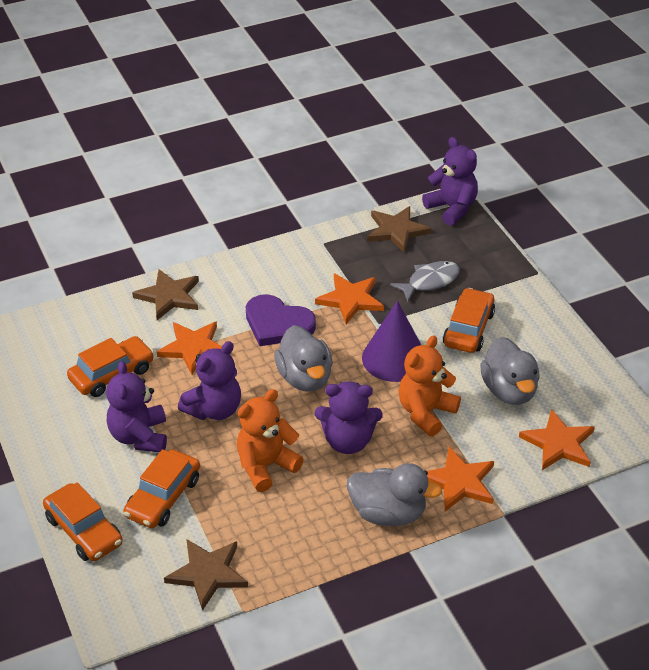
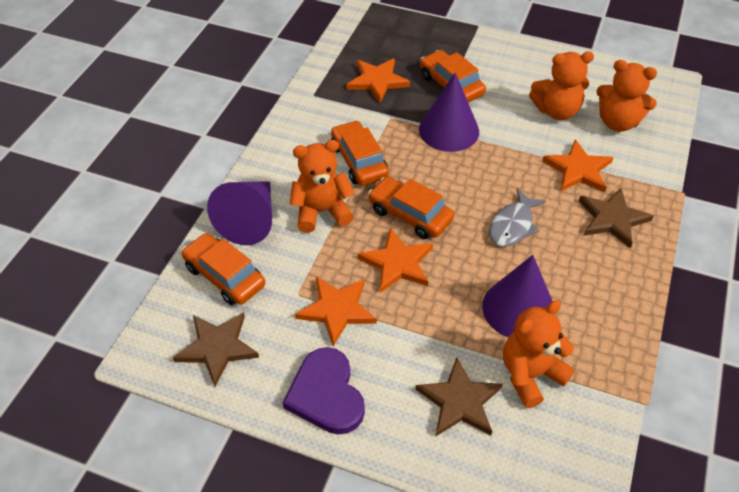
grey duck: [274,325,333,392] [347,463,442,526] [480,337,540,405] = 3 -> none = 0
orange teddy bear: [237,389,304,492] [398,335,461,436] = 2 -> [290,140,355,233] [503,300,575,408] [529,51,594,120] [596,60,657,132] = 4
purple cone: [362,301,421,382] = 1 -> [207,181,272,245] [419,73,479,152] [482,255,552,337] = 3
purple teddy bear: [106,361,167,452] [178,341,241,420] [315,381,383,454] [422,137,478,226] = 4 -> none = 0

